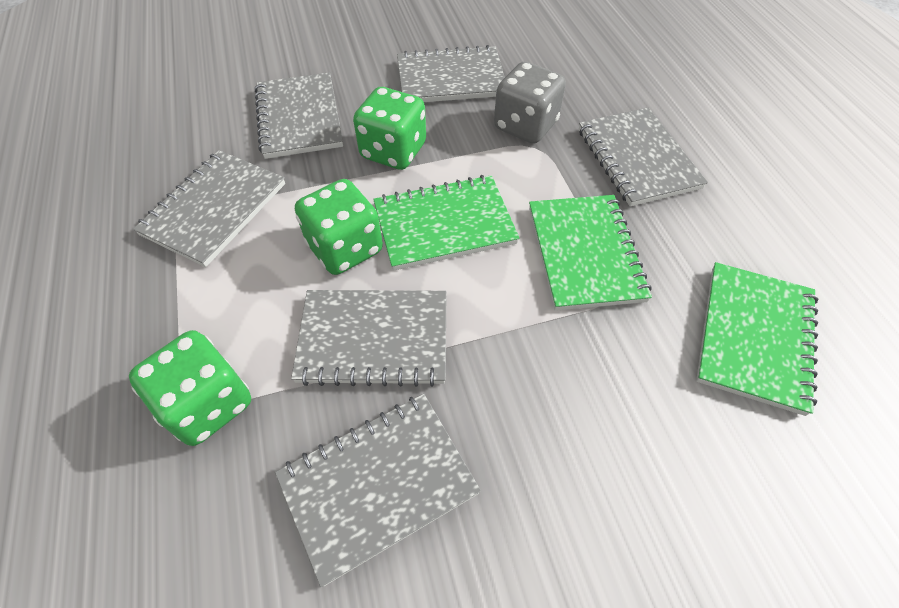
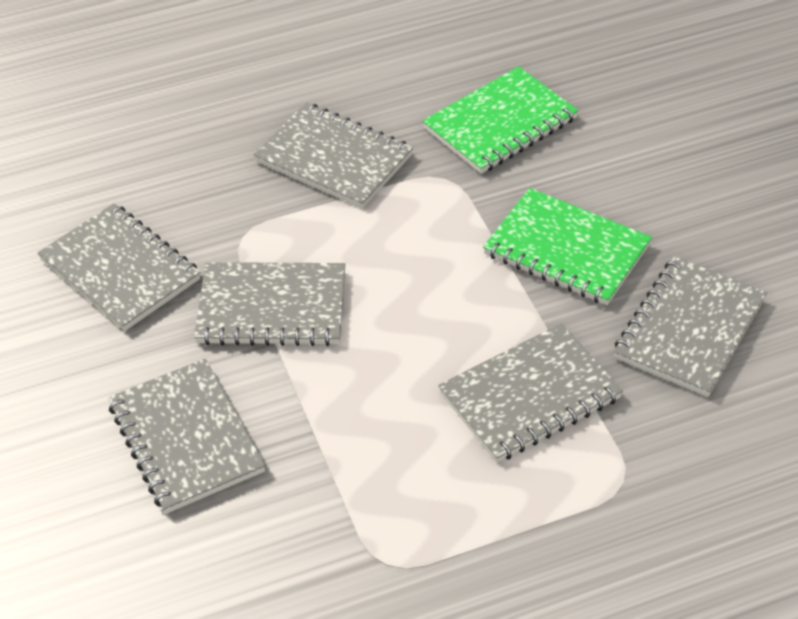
green dice: [129,330,251,446] [295,179,383,275] [353,87,426,170] = 3 -> none = 0
green notebook: [373,175,519,271] [529,195,652,311] [696,262,818,416] = 3 -> [423,66,578,174] [483,188,652,305] = 2
grey dice: [494,62,566,143] = 1 -> none = 0

